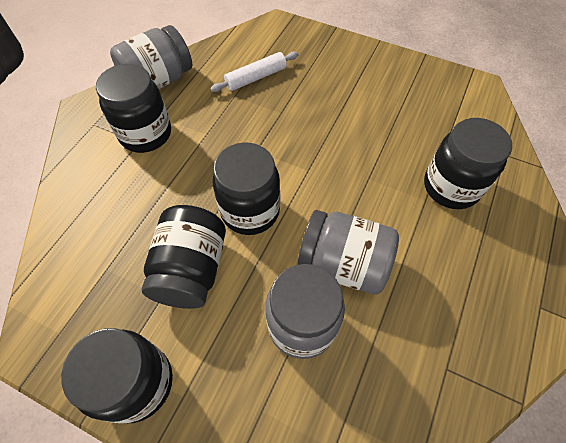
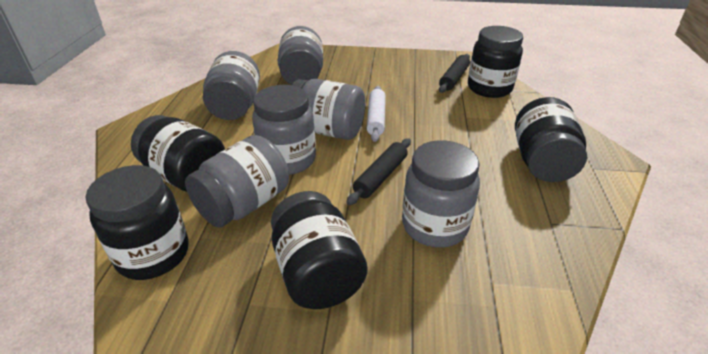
black rolling pin: none = 0 -> [347,138,411,205] [439,54,470,93] = 2
grey jar: [110,25,192,89] [266,264,345,359] [298,210,399,294] = 3 -> [185,135,289,228] [203,51,260,120] [252,85,316,175] [278,26,323,85] [292,79,365,140] [402,140,480,248] = 6

